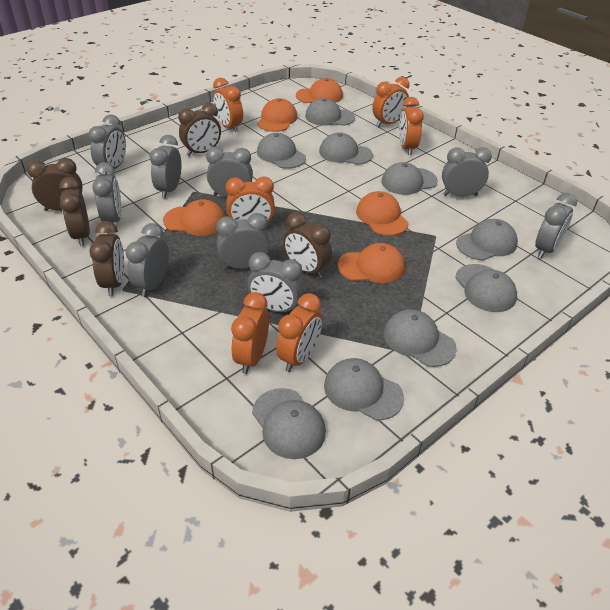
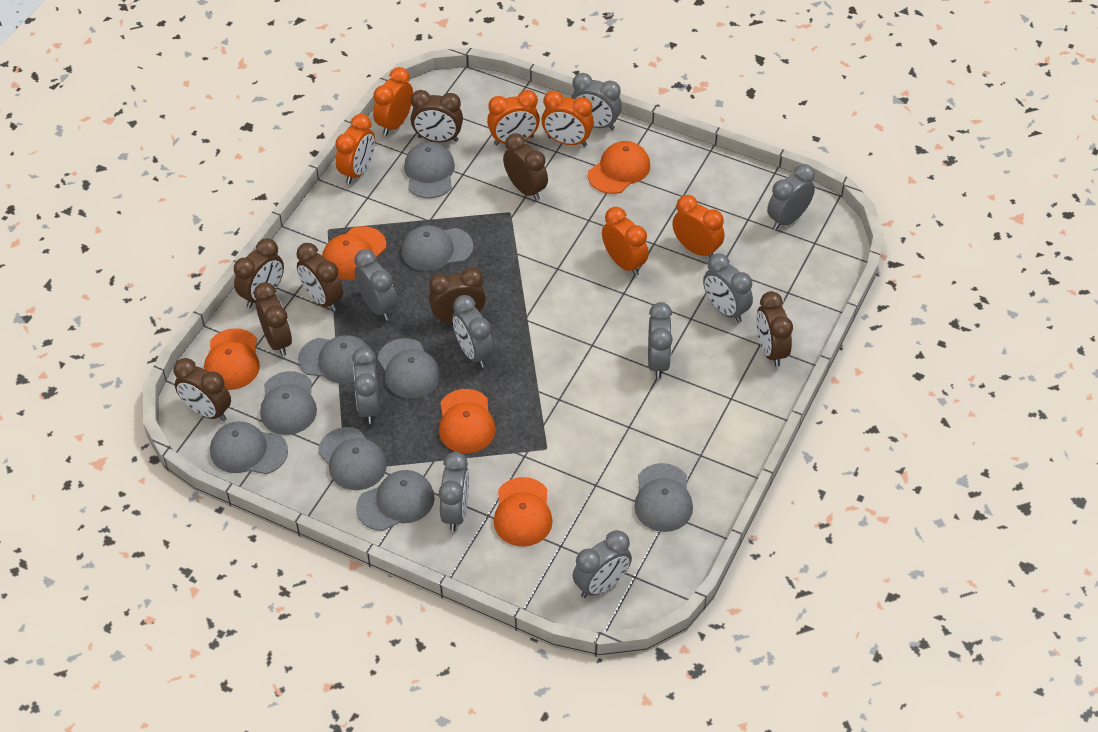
brown clock: [27,158,83,211] [59,177,90,246] [89,221,125,296] [178,103,221,156] [283,212,332,278] = 5 -> [174,358,231,421] [234,238,284,308] [254,282,292,356] [296,243,343,311] [411,90,463,142] [429,267,486,323] [503,133,548,201] [756,291,793,367] = 8

